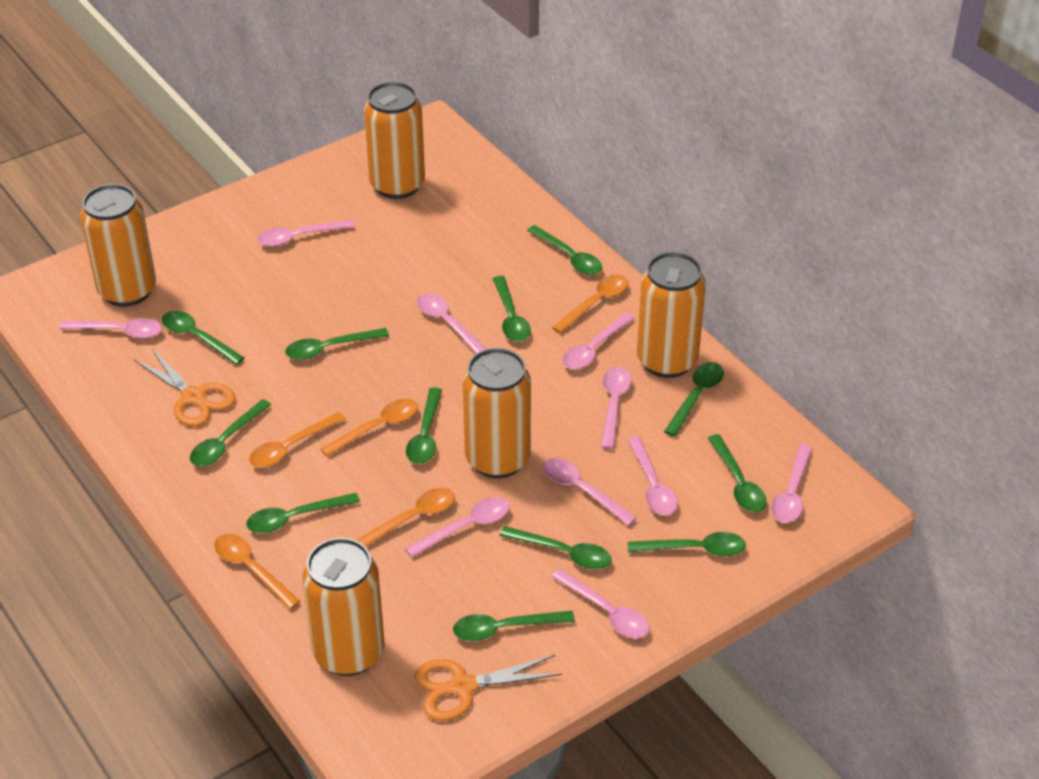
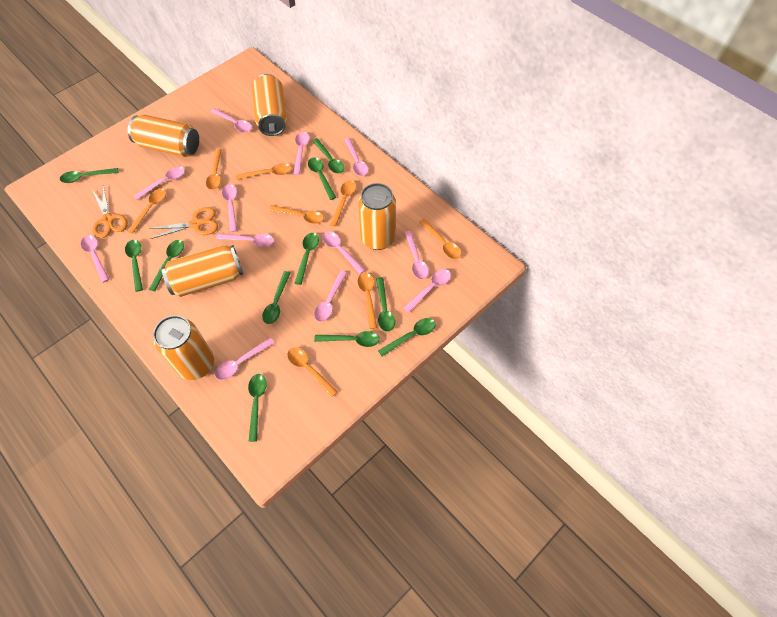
green spoon: [162,311,245,365] [190,399,271,466] [246,493,360,533] [285,328,389,360] [406,387,442,464] [453,611,575,641] [492,276,531,342] [499,526,612,569] [527,225,602,275] [627,532,746,556] [664,362,724,437] [708,434,767,512] = 12 -> [60,168,118,183] [125,240,143,292] [149,240,184,292] [248,374,267,442] [262,271,291,324] [295,233,319,285] [308,157,336,200] [312,138,344,173] [314,331,380,347] [376,277,395,332] [378,318,436,356] = 11
orange spoon: [214,533,301,609] [249,412,346,468] [321,399,418,457] [356,488,455,547] [552,274,629,334] = 5 -> [128,188,166,234] [206,149,222,190] [236,163,292,180] [269,205,324,224] [287,347,338,397] [330,180,356,227] [358,273,377,329] [419,219,461,259] = 8
pink spoon: [59,318,162,338] [257,220,355,247] [405,497,510,558] [417,293,486,354] [543,458,637,526] [551,569,649,638] [563,312,635,370] [601,367,632,449] [627,436,678,515] [771,444,812,523] = 10 -> [81,235,109,283] [134,166,185,200] [211,108,252,132] [215,338,275,380] [216,234,274,247] [222,184,237,232] [294,132,310,175] [314,271,347,322] [322,232,365,274] [344,138,368,176] [404,269,451,313] [405,231,429,279] = 12

